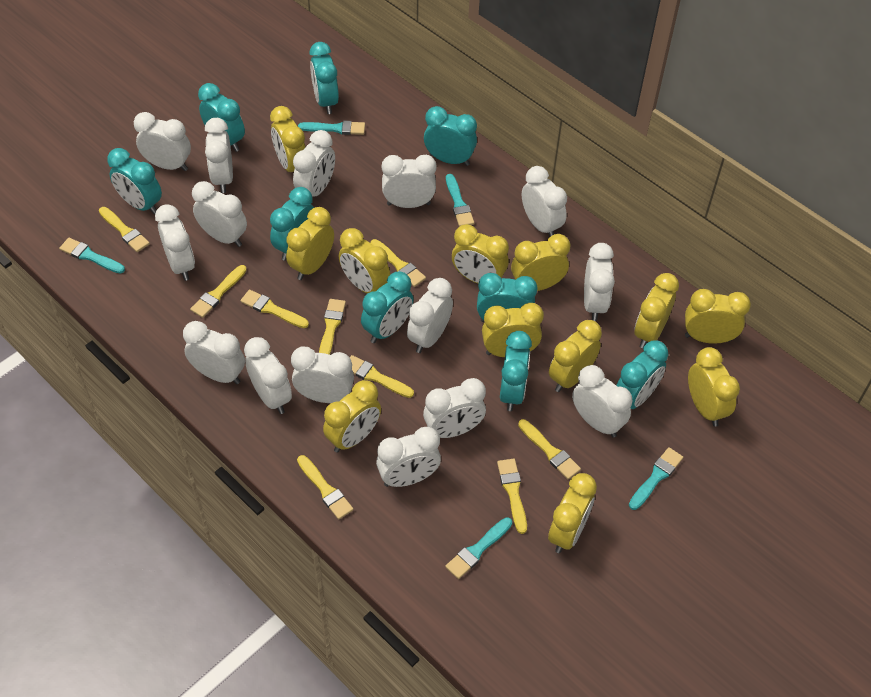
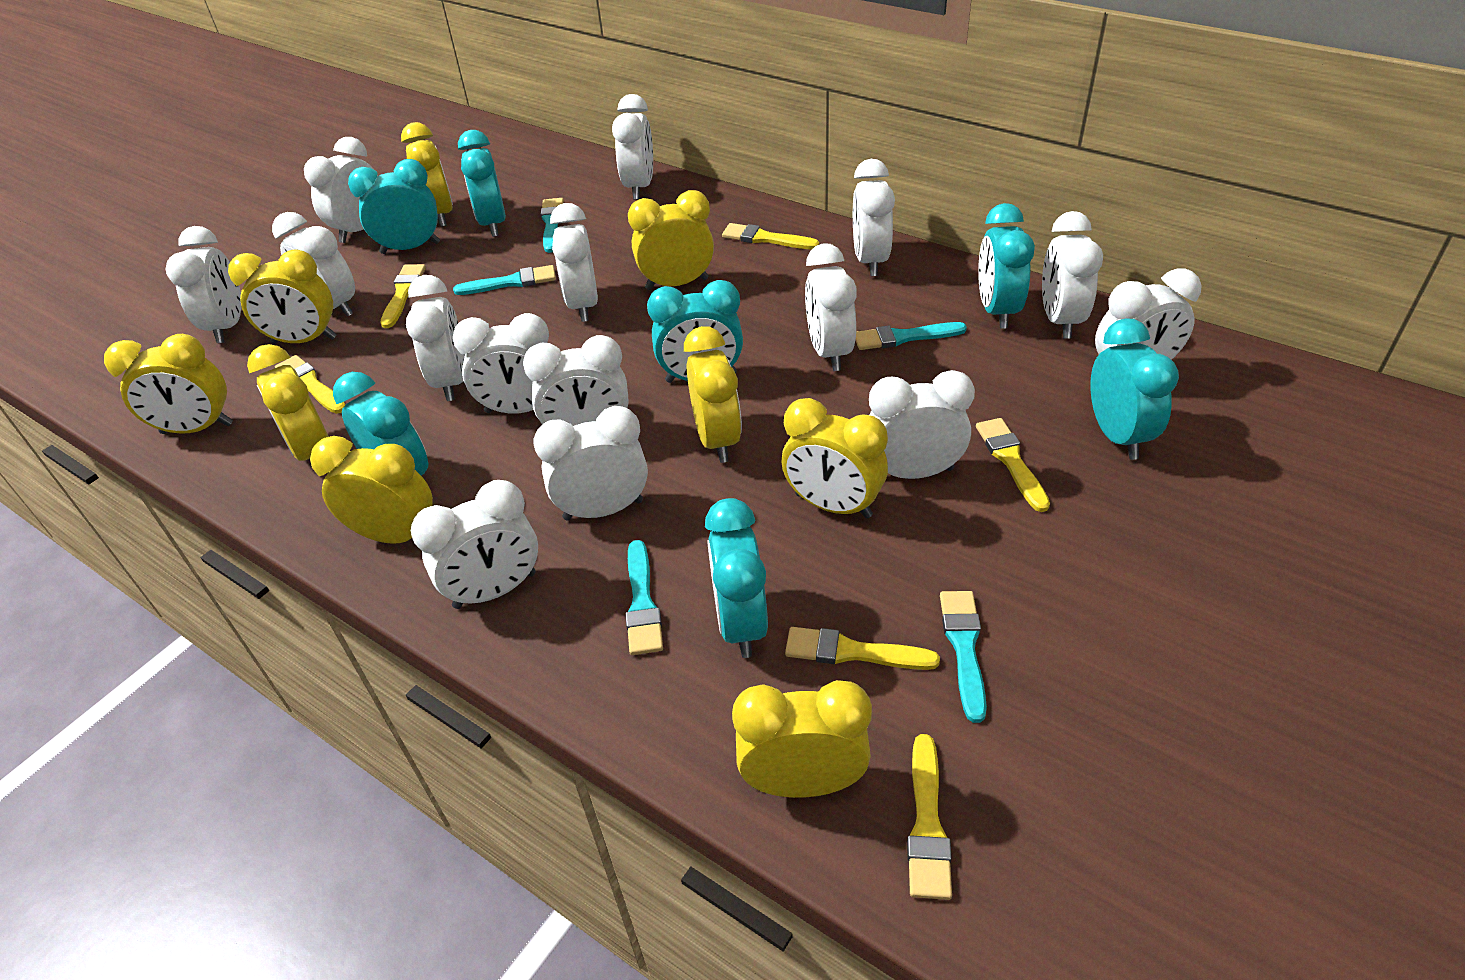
turquoise clock: [107,148,162,214] [198,83,245,152] [270,187,314,261] [310,42,339,114] [361,272,414,343] [424,106,477,166] [477,273,537,322] [500,331,532,411] [616,340,668,409] = 9 -> [333,372,428,476] [348,159,440,254] [458,130,506,237] [647,280,743,383] [705,498,768,658] [978,203,1035,329] [1090,318,1179,460] = 7
yellow brush: [99,207,150,252] [190,265,247,318] [240,290,309,328] [297,455,354,520] [319,299,346,355] [350,355,414,398] [371,239,426,287] [497,459,527,534] [518,419,581,480] = 9 -> [275,355,345,414] [380,264,426,328] [722,223,819,249] [785,627,940,670] [907,734,952,900] [976,418,1050,512] = 6
yellow clock: [270,106,306,172] [286,207,334,280] [323,380,381,453] [339,228,390,294] [452,224,509,284] [482,303,544,357] [511,234,570,291] [548,473,597,553] [549,320,602,392] [634,273,679,348] [685,289,751,344] [688,347,740,427] = 12 -> [104,334,233,434] [228,250,337,344] [247,344,329,461] [310,436,433,544] [401,122,453,227] [628,190,714,290] [684,326,742,463] [732,680,872,798] [781,398,888,519] = 9

